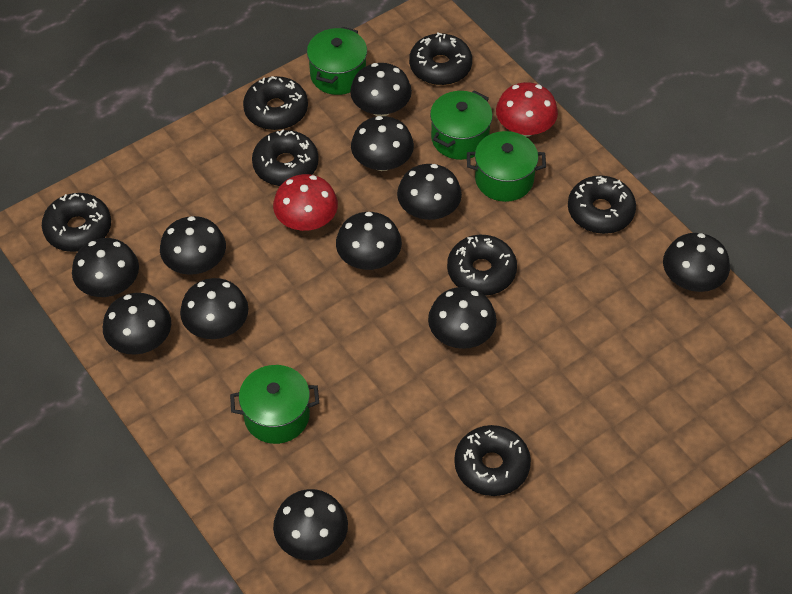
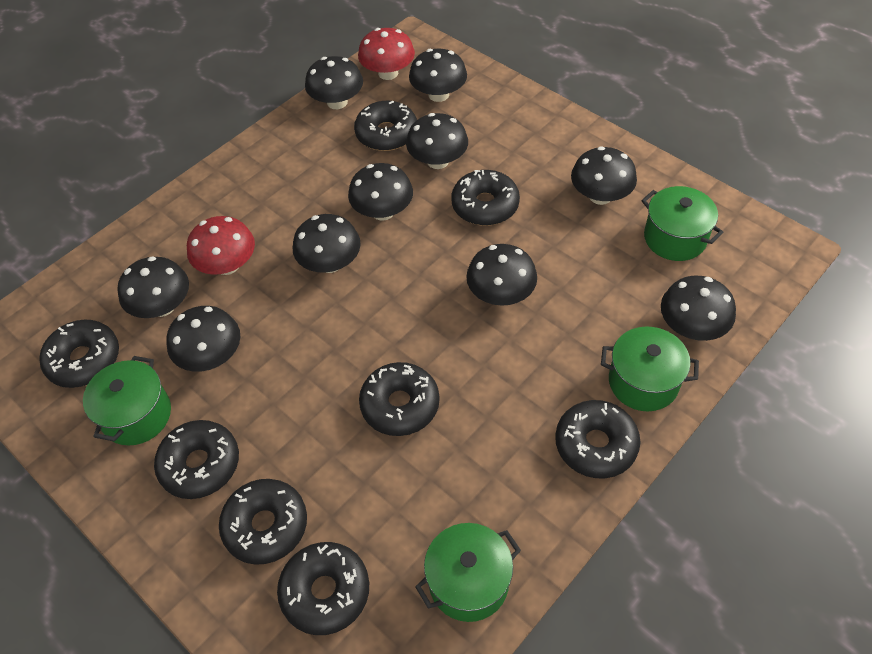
black donut: [42,193,111,252] [243,76,308,130] [252,129,319,186] [409,33,472,85] [447,235,517,296] [454,425,531,496] [568,175,636,234] = 7 -> [40,319,119,388] [154,420,239,499] [219,479,307,565] [277,542,369,635] [354,100,417,151] [359,362,440,436] [451,170,520,226] [555,400,640,478] = 8
black mushroom: [72,238,139,297] [103,293,171,355] [160,216,226,275] [180,278,249,339] [273,489,348,560] [336,212,402,270] [350,63,412,116] [351,116,414,171] [397,164,462,220] [428,287,497,349] [663,233,730,292] = 11 -> [118,256,189,318] [166,306,241,372] [293,214,361,273] [305,56,363,109] [348,163,413,221] [406,113,468,169] [409,49,467,102] [466,244,537,306] [571,146,637,205] [661,276,736,341] = 10

